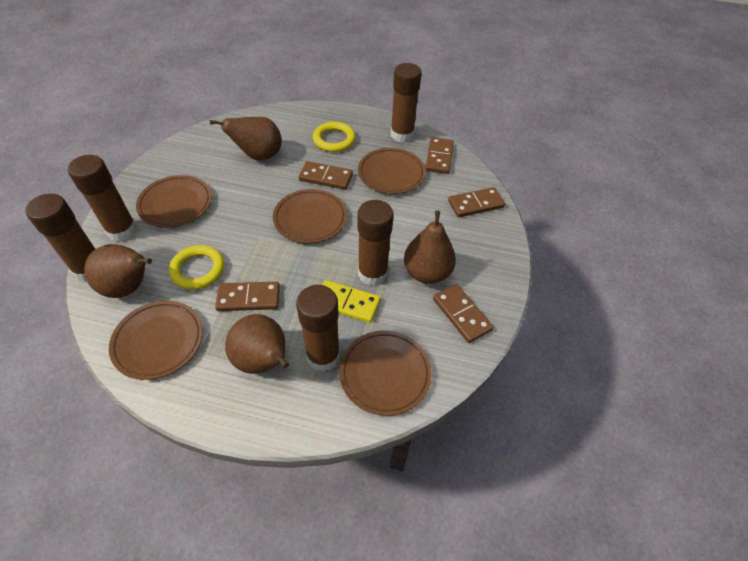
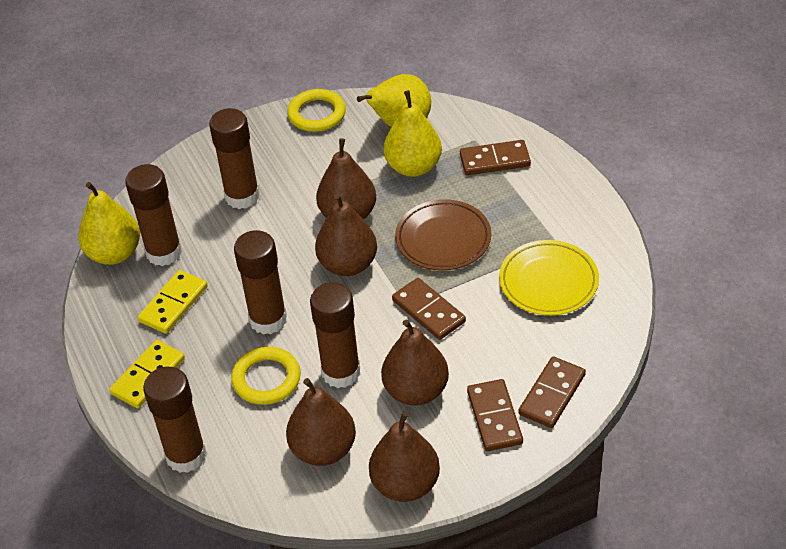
brown domino: [215,282,280,311] [299,161,353,190] [425,137,454,174] [433,284,493,343] [448,187,505,217] = 5 -> [392,278,466,340] [460,140,531,175] [467,379,523,451] [518,356,586,428] = 4
brown pear: [84,244,152,298] [210,117,282,160] [225,314,289,374] [404,210,456,284] = 4 -> [286,378,356,466] [315,194,377,276] [316,138,376,220] [369,411,440,502] [381,320,449,405] = 5
brown plate: [109,301,203,380] [136,175,212,228] [273,189,347,243] [339,330,432,416] [358,148,426,194] = 5 -> [395,199,491,271] = 1
yellow domino: [323,280,380,323] = 1 -> [109,340,185,408] [138,270,208,334] = 2
yellow pear: none = 0 -> [78,182,140,265] [357,74,431,127] [384,90,442,177] = 3
yellow plate: none = 0 -> [499,240,599,315] = 1

